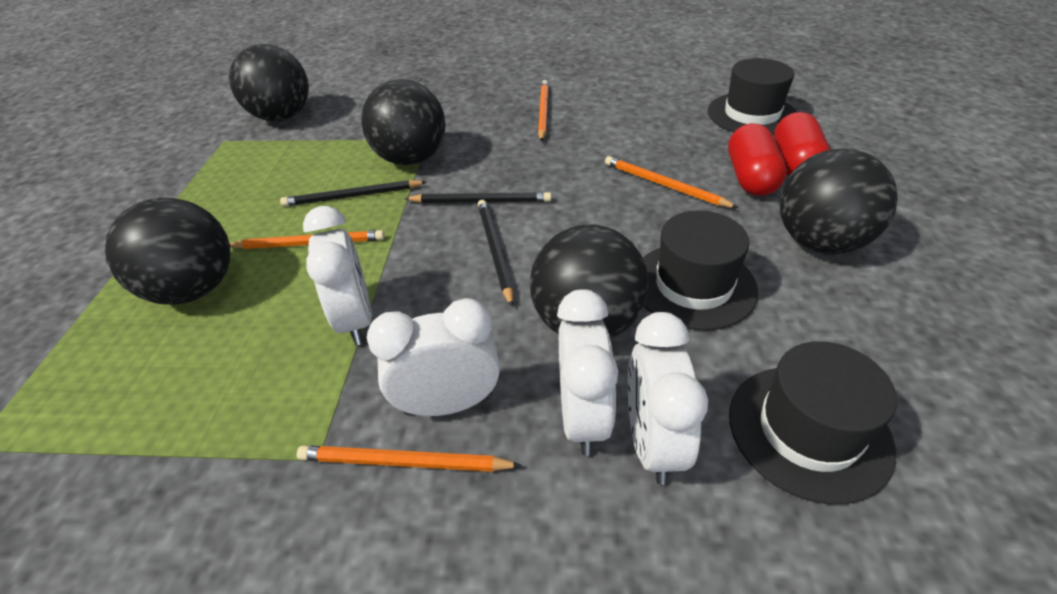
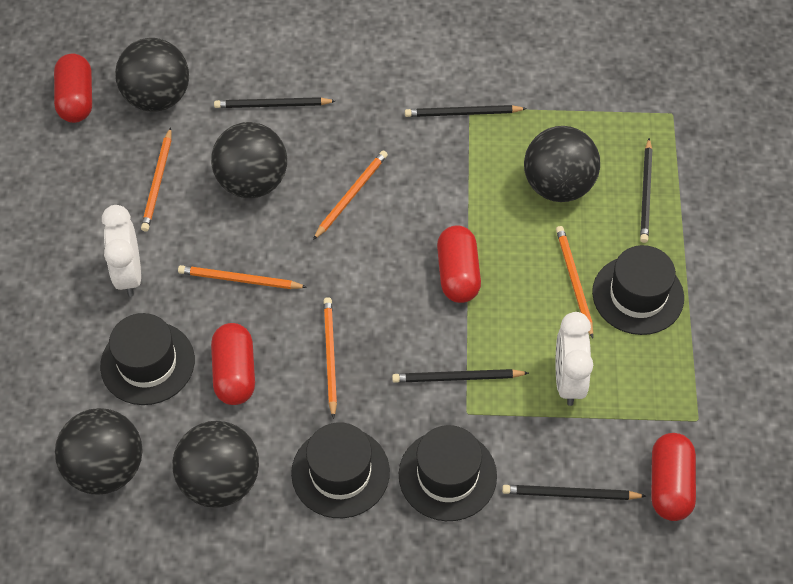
black hat: [643,210,758,331] [708,58,797,135] [729,341,897,504] = 3 -> [100,313,195,405] [291,422,390,518] [399,425,497,521] [592,245,684,335] = 4
black pencil: [280,180,426,207] [404,192,551,203] [478,200,513,307] = 3 -> [214,97,335,108] [392,369,529,383] [405,105,527,117] [502,485,646,500] [640,138,652,243] = 5
orange pencil: [229,230,385,249] [297,445,522,472] [538,80,549,142] [605,156,738,208] = 4 -> [141,127,171,232] [178,265,307,289] [313,150,388,240] [324,297,337,419] [556,226,593,338] = 5
red capsule: [728,123,787,196] [774,112,831,176] = 2 -> [54,54,92,123] [211,323,255,405] [437,225,481,303] [652,433,696,521] = 4
white clock: [303,206,372,345] [367,298,500,416] [557,289,618,456] [628,312,708,485] = 4 -> [102,205,141,297] [556,312,593,406] = 2

